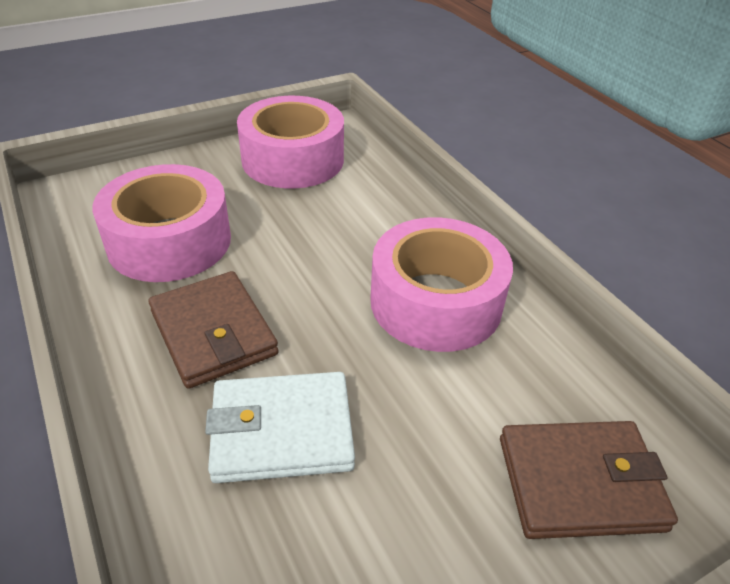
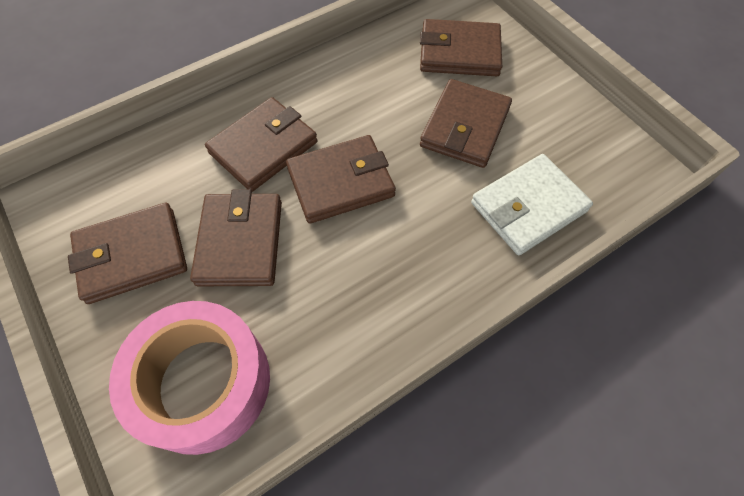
brown wallet: [149,271,279,389] [500,421,678,539] = 2 -> [68,203,187,304] [190,189,282,286] [205,97,318,192] [286,135,396,224] [420,19,502,76] [420,79,512,168] = 6
pink tape: [92,164,231,282] [237,96,344,189] [370,217,513,352] = 3 -> [109,301,270,455] = 1

